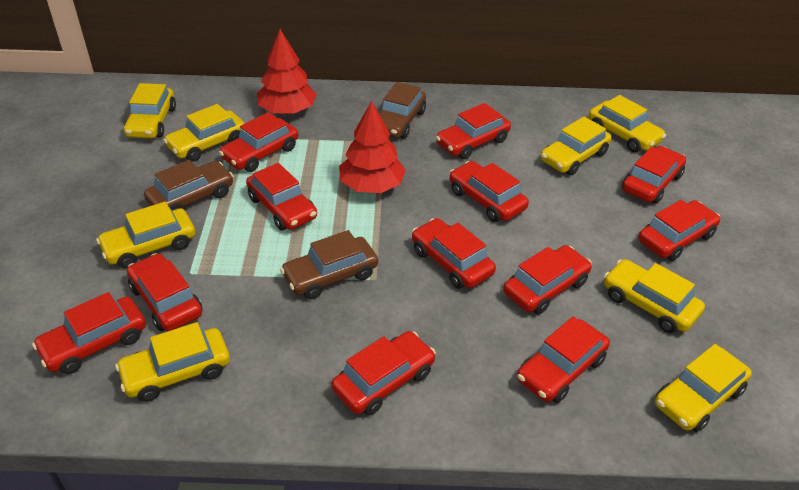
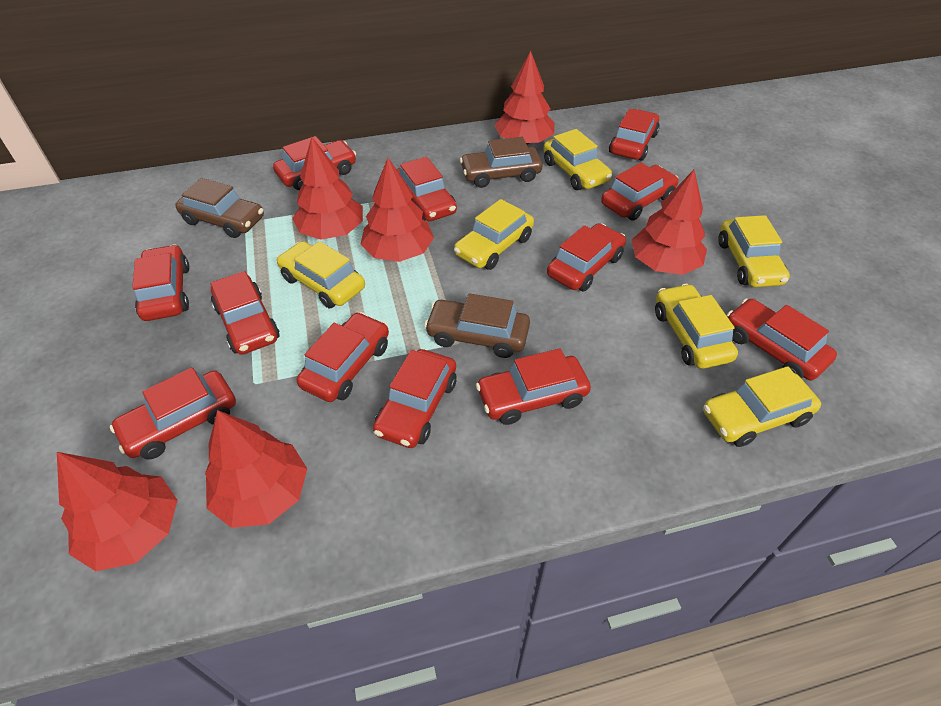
red tree: [257,29,317,114] [339,101,406,193] = 2 -> [57,452,178,571] [205,410,307,528] [292,137,363,240] [361,158,434,262] [495,51,555,145] [632,170,707,275] = 6
yellow car: [96,202,195,268] [115,322,230,402] [124,83,176,139] [163,104,245,162] [540,117,611,175] [589,95,666,152] [604,259,705,333] [655,344,752,432] = 8 -> [277,241,365,308] [454,199,534,270] [543,129,612,190] [655,284,738,369] [703,366,821,447] [718,215,790,287] = 6

